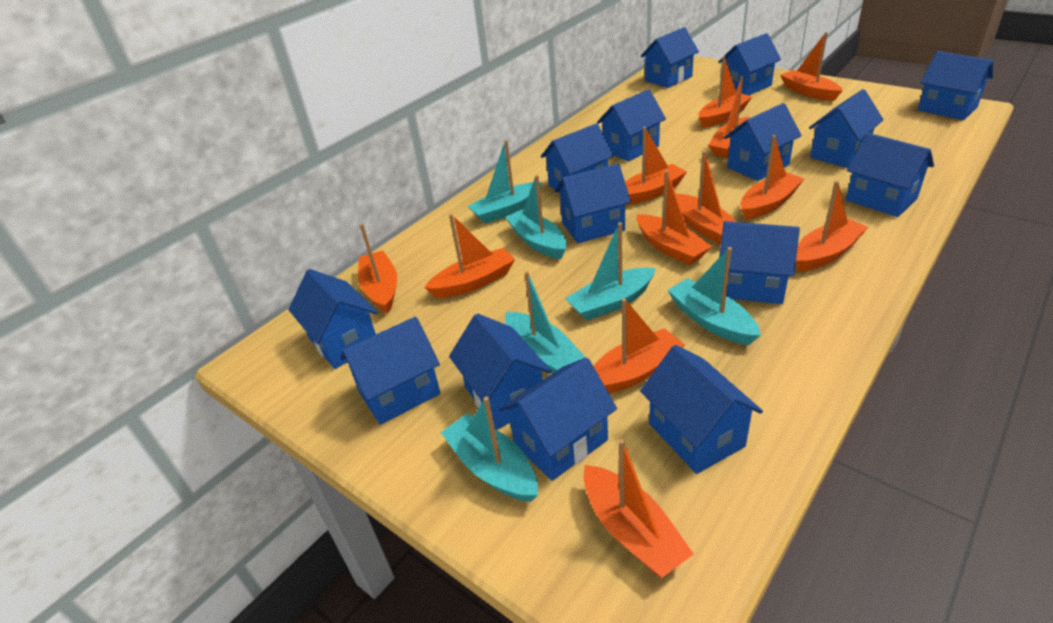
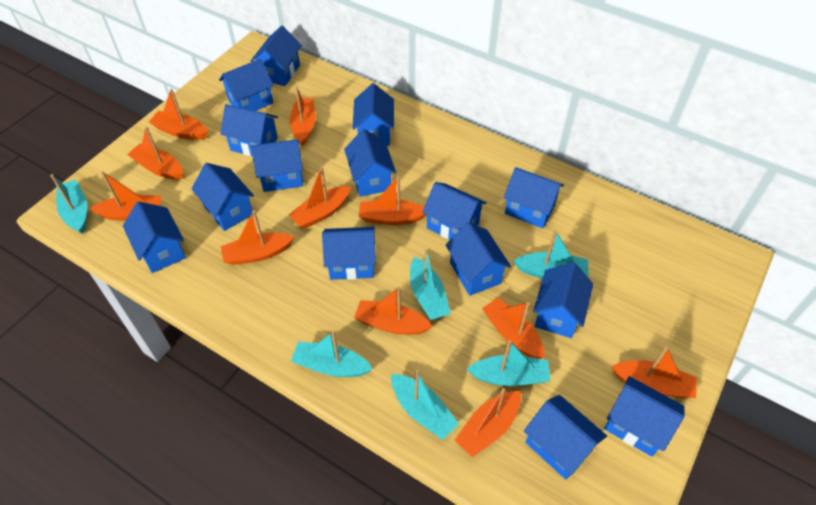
orange boat: [358,223,397,313] [424,214,515,298] [584,439,694,578] [593,298,685,394] [625,127,687,205] [637,171,712,265] [676,151,737,244] [698,56,752,128] [708,76,750,158] [741,135,804,220] [780,32,843,101] [796,180,869,272] = 12 -> [89,171,161,221] [127,127,183,180] [149,89,208,140] [221,210,294,265] [289,166,351,229] [290,86,316,146] [354,287,433,335] [359,175,426,225] [454,388,521,457] [482,298,545,359] [611,346,697,398] = 11

